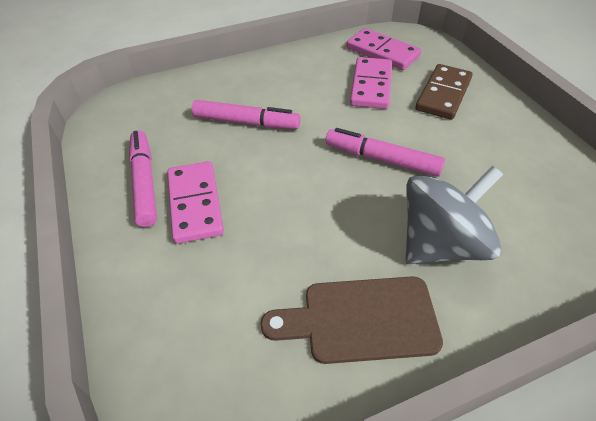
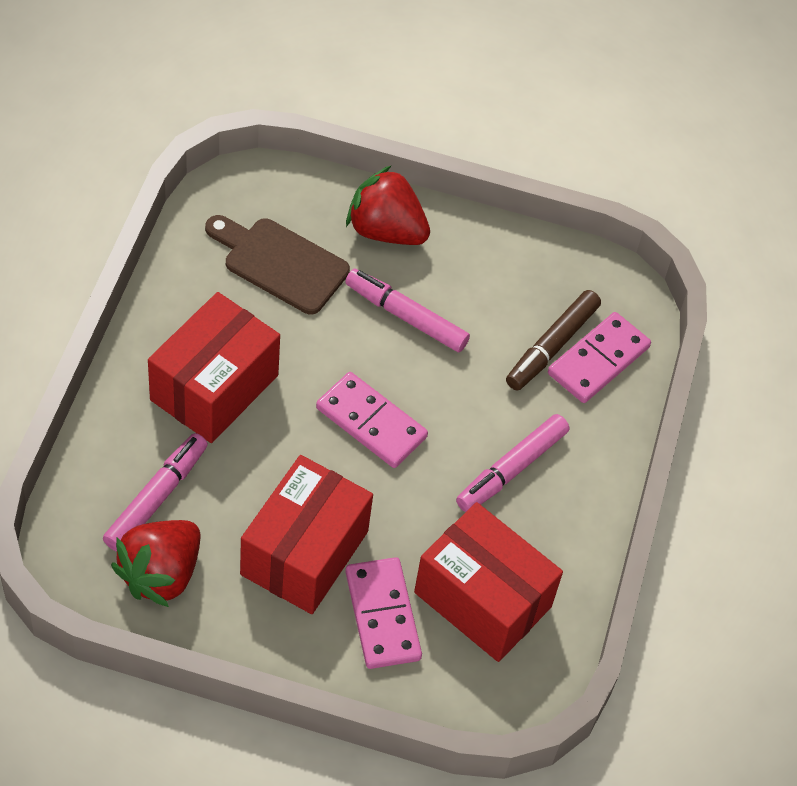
brown domino: [415,64,473,120] = 1 -> none = 0
brown marker: none = 0 -> [506,290,601,390] = 1
grey spinning top: [406,166,503,264] = 1 -> none = 0
red box: none = 0 -> [148,292,280,443] [240,455,373,614] [414,502,563,662] = 3
red strawberry: none = 0 -> [111,520,201,607] [346,165,430,245] = 2

